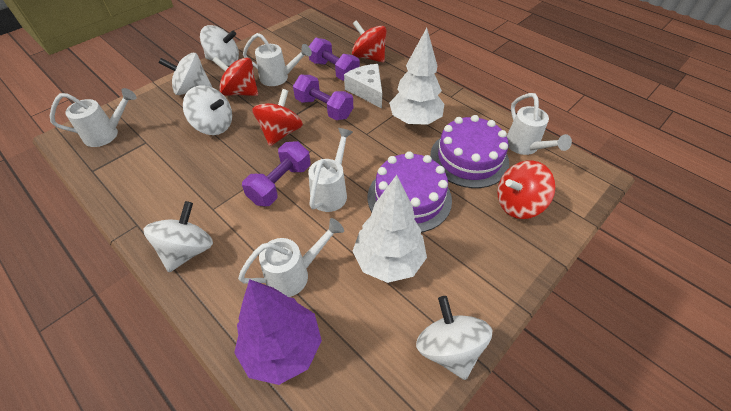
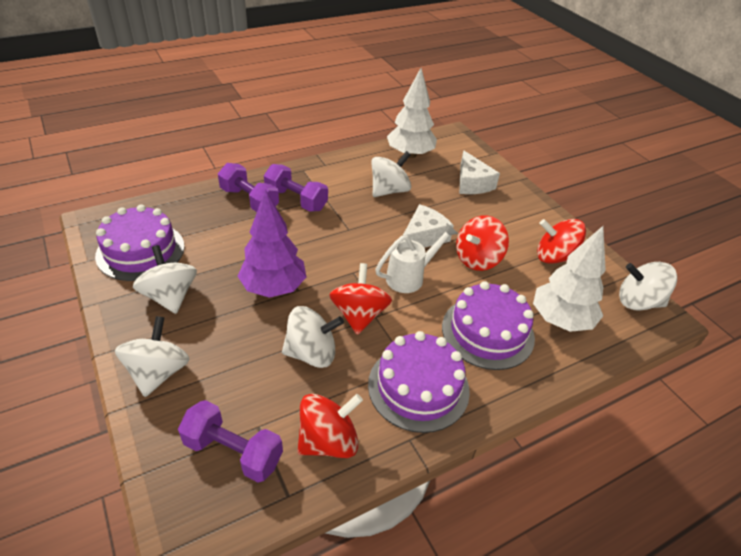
purple cake: [367,151,452,232] [430,115,509,188] = 2 -> [95,204,185,281] [368,331,470,433] [442,281,535,370] = 3
white cheese: [344,64,382,108] = 1 -> [403,204,454,248] [459,150,500,194] = 2
white watering can: [50,88,137,147] [238,218,344,297] [243,33,312,86] [308,128,353,212] [507,93,572,155] = 5 -> [375,223,458,293] = 1

